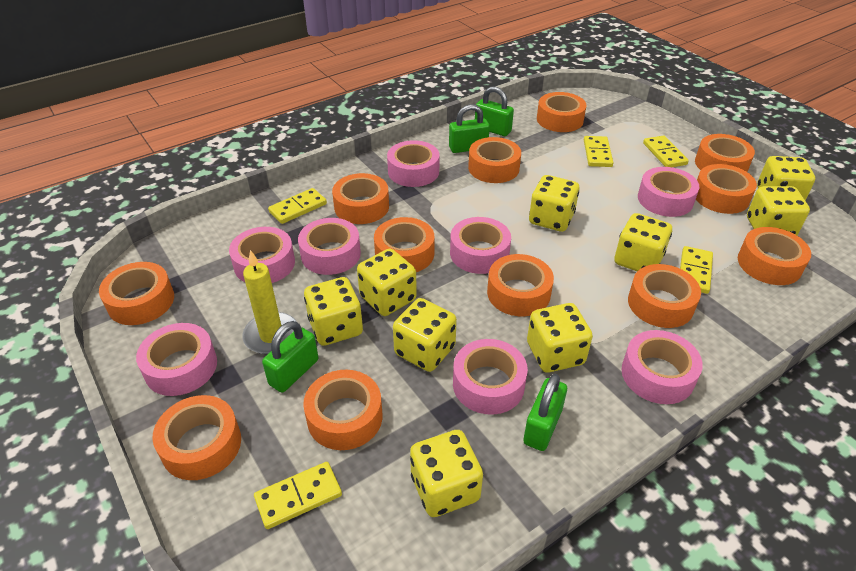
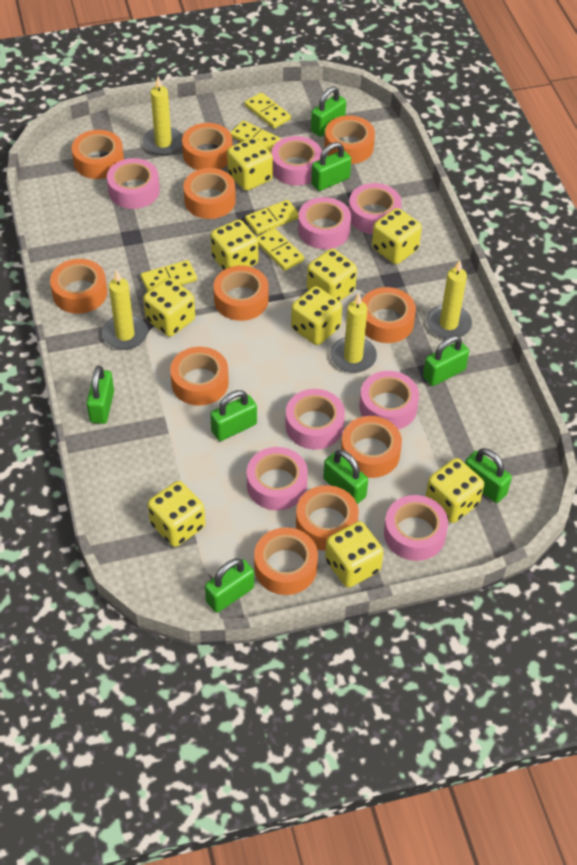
green padlock: [262,321,319,393] [449,104,490,153] [475,86,514,136] [523,374,567,451] = 4 -> [87,366,114,424] [205,558,254,613] [210,390,257,441] [311,86,346,137] [311,142,351,191] [323,449,368,504] [423,335,469,386] [465,448,512,503] = 8
orange tape: [99,262,174,325] [152,395,241,480] [303,370,383,450] [332,173,389,224] [374,217,435,272] [468,137,521,183] [487,254,554,316] [537,92,586,132] [628,264,701,328] [695,134,755,172] [696,164,757,214] [738,227,811,285] = 12 -> [50,259,107,314] [72,130,124,179] [170,347,229,406] [182,123,233,170] [183,168,236,219] [213,265,268,321] [254,527,318,595] [296,485,359,551] [324,115,375,164] [341,416,402,478] [362,287,416,343] = 11
yellow candle: [242,250,297,354] = 1 -> [102,270,148,350] [143,77,183,155] [330,293,377,373] [426,260,472,339] = 4

